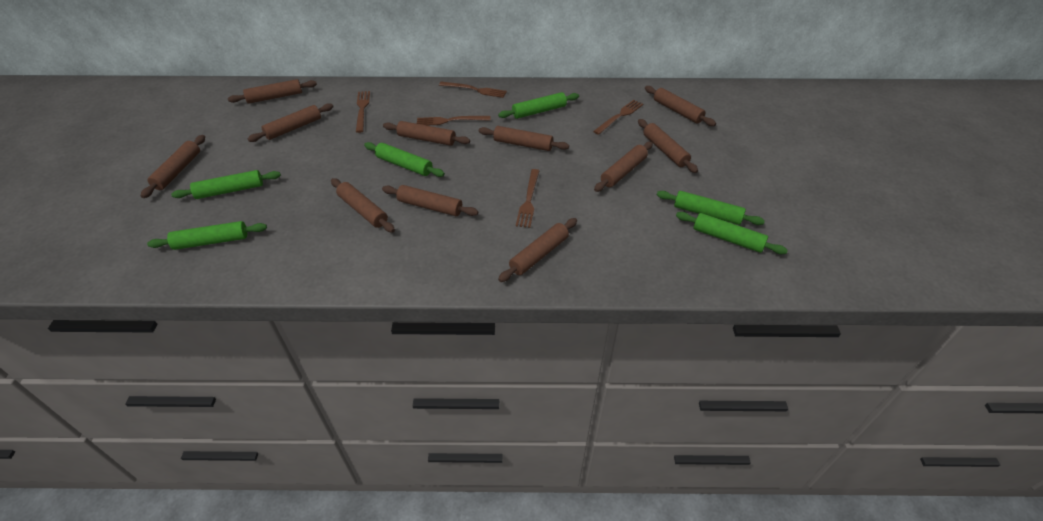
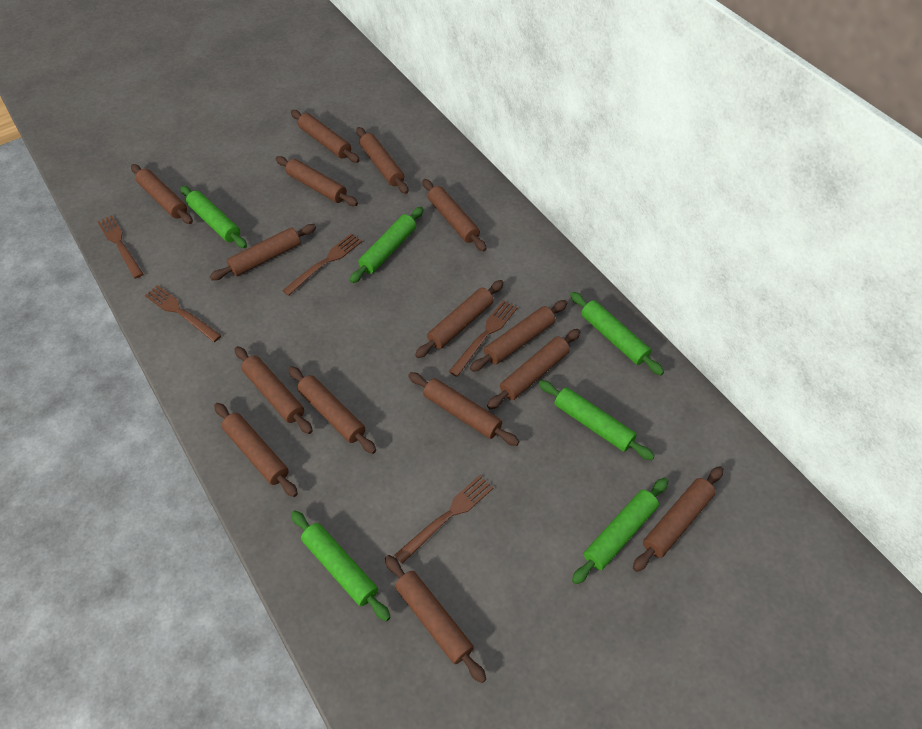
brown rolling pin: [141,135,205,198] [228,79,317,104] [247,103,333,142] [331,178,395,233] [382,185,478,216] [383,121,470,146] [479,126,569,151] [498,218,577,282] [594,141,653,192] [638,119,698,173] [645,86,716,126] = 11 -> [131,164,193,224] [210,224,316,280] [214,403,298,497] [235,346,313,434] [275,156,358,206] [288,366,376,454] [291,110,360,163] [356,127,408,194] [385,555,486,683] [408,372,519,446] [415,280,504,358] [422,179,487,251] [470,300,567,372] [487,329,581,409] [633,466,724,572] = 15

